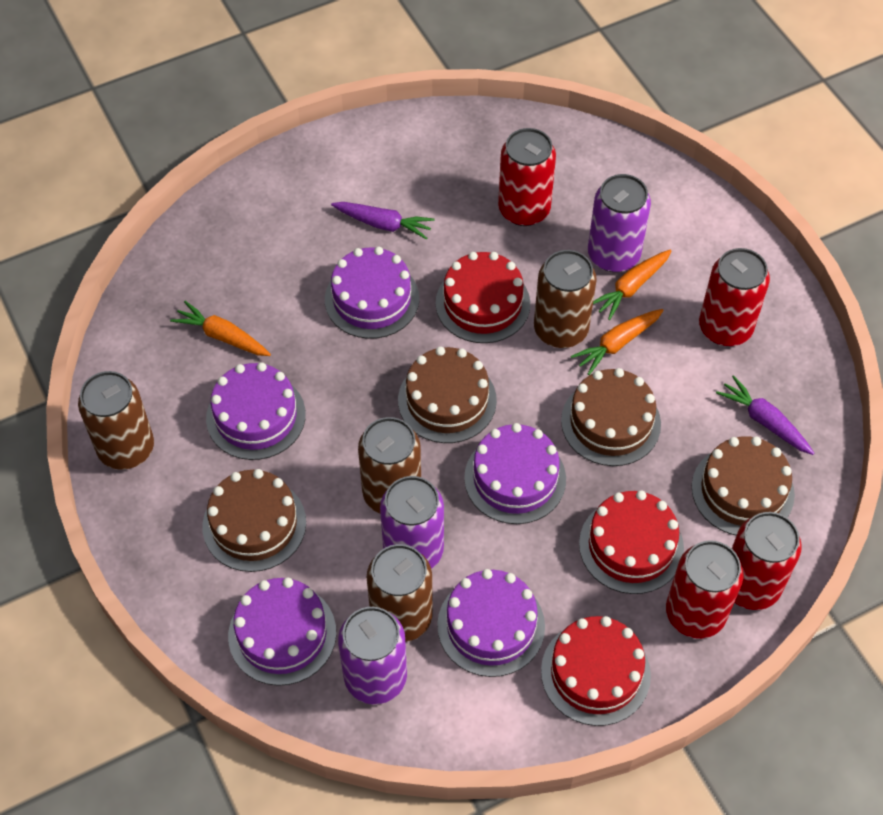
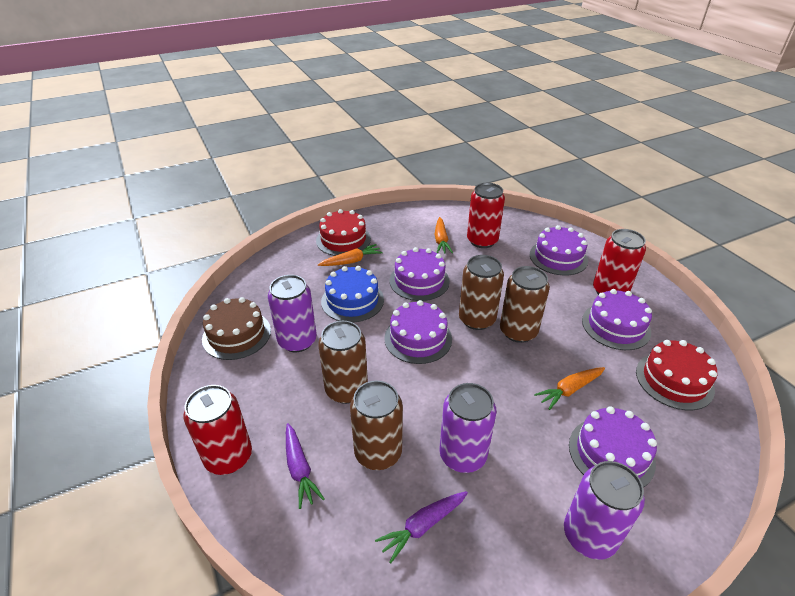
blue cake: none = 0 -> [321,266,384,323] = 1
brown cake: [202,469,306,572] [398,346,497,443] [561,368,661,466] [692,436,795,536] = 4 -> [202,297,271,360] = 1
red cake: [436,252,530,343] [541,616,651,726] [579,491,684,594] = 3 -> [316,209,371,256] [636,340,717,410] = 2
red can: [498,128,556,226] [666,540,744,639] [699,248,770,346] [732,512,802,610] = 4 -> [183,385,252,475] [467,183,505,248] [593,229,646,295] = 3

